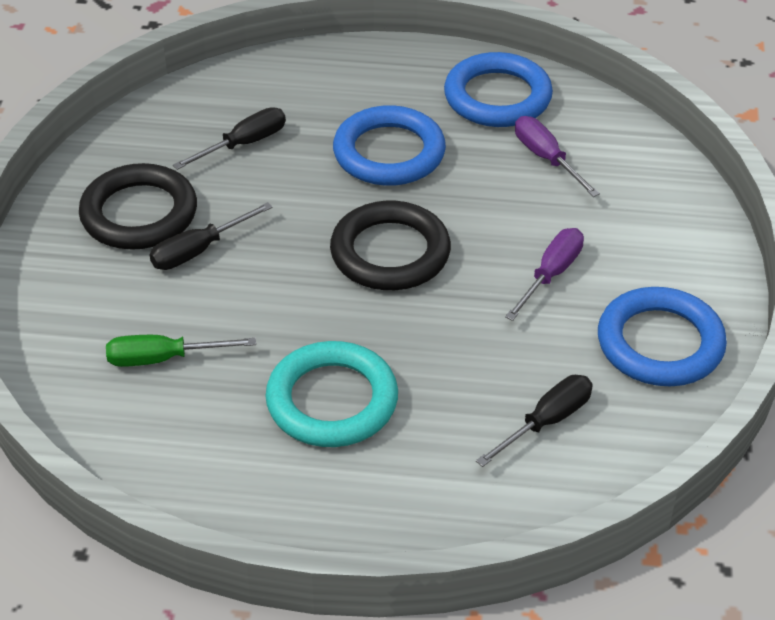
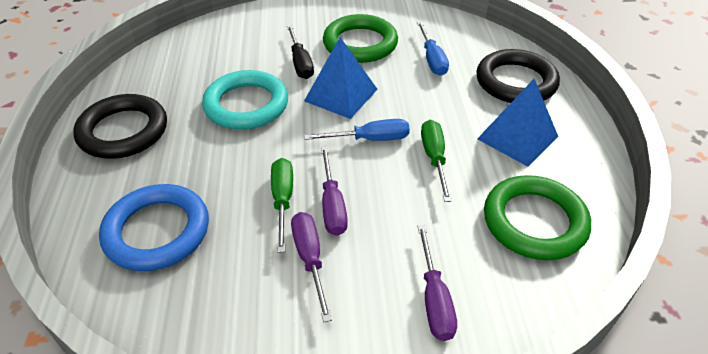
black screwdriver: [149,202,273,270] [173,107,286,170] [476,375,593,467] = 3 -> [287,25,314,79] = 1
blue pyramid: none = 0 -> [304,37,378,119] [477,79,558,167] = 2
blue ring: [333,105,446,186] [444,52,553,127] [598,287,727,386] = 3 -> [99,184,209,271] = 1
blue screwdriver: none = 0 -> [304,119,410,141] [417,22,449,76] = 2
green ring: none = 0 -> [323,14,398,63] [484,175,591,260] = 2
green screwdriver: [106,335,256,367] = 1 -> [271,158,293,253] [421,120,452,202] = 2
purple screwdriver: [505,228,584,321] [515,116,600,197] = 2 -> [291,212,332,322] [321,147,348,236] [418,225,457,341] = 3

